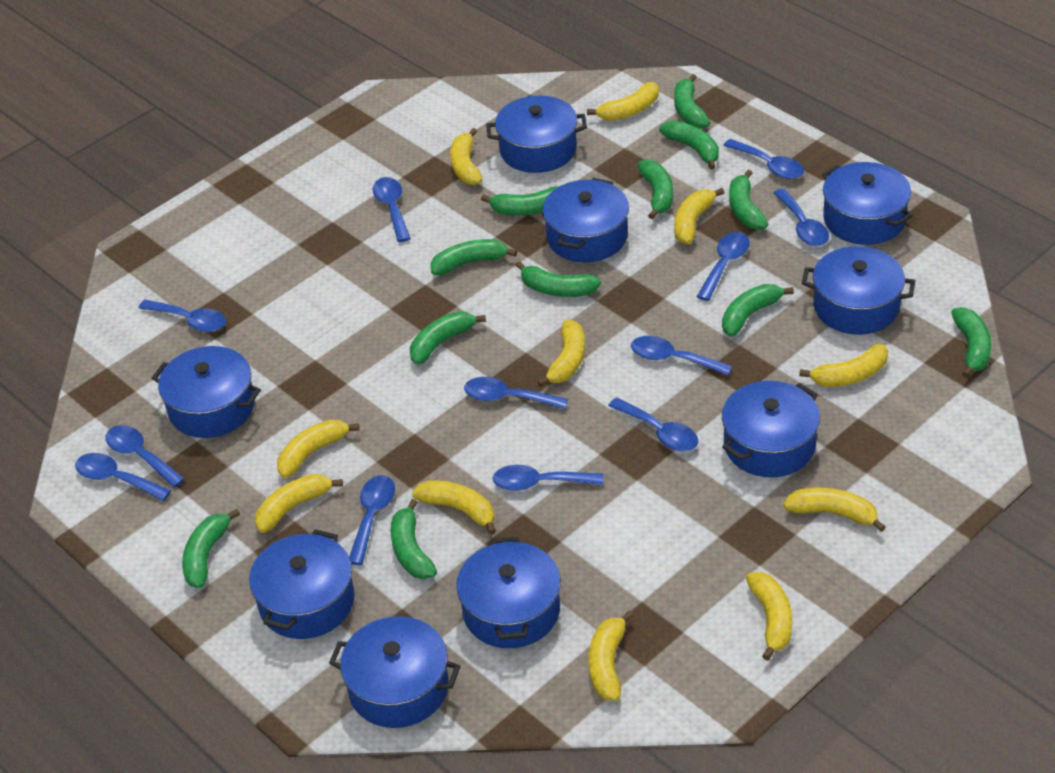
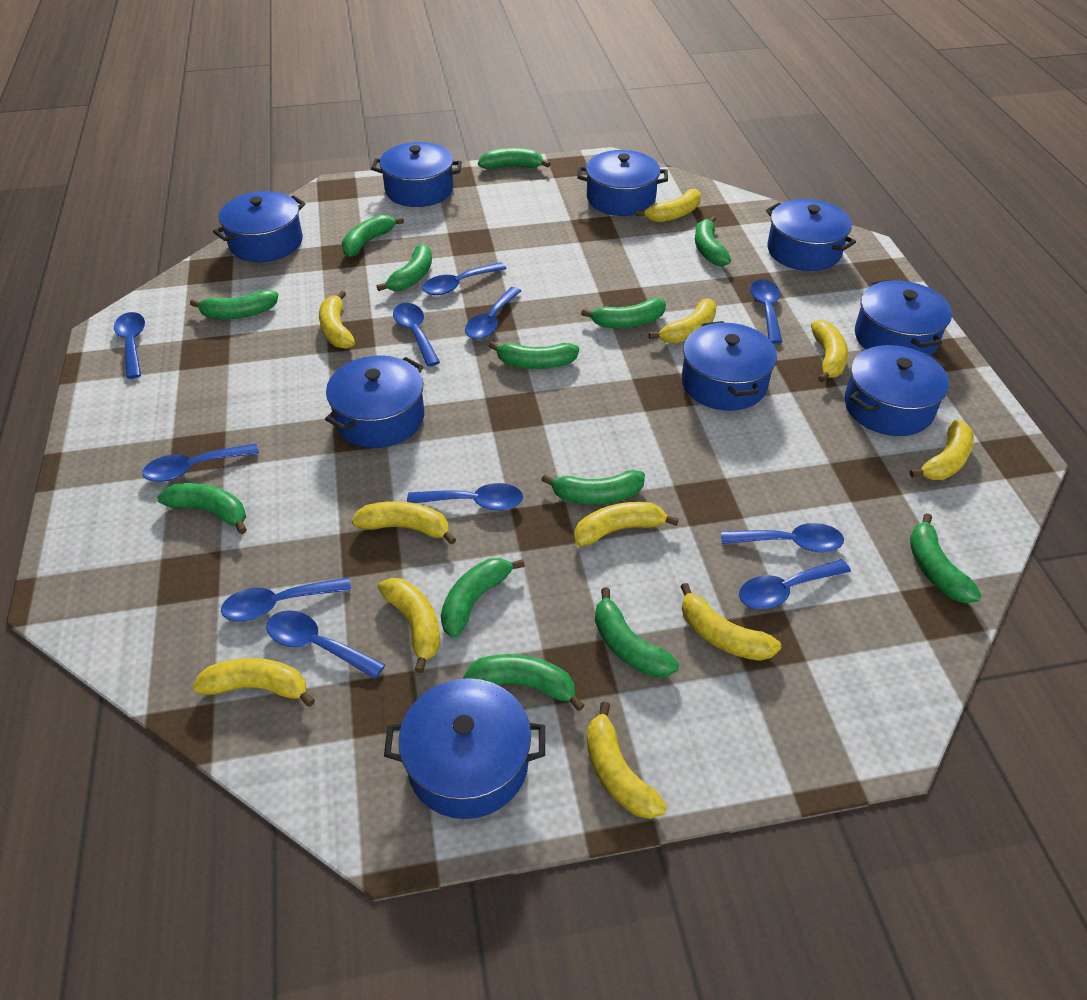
blue spoon: [75,453,171,501] [105,425,185,488] [139,300,226,332] [349,475,395,565] [373,177,411,242] [464,377,568,409] [493,465,603,491] [608,397,698,451] [631,336,732,376] [696,232,750,301] [723,139,804,179] [774,189,829,246] = 12 -> [114,312,145,379] [142,444,259,482] [221,577,351,621] [267,610,385,679] [393,303,440,366] [407,483,523,511] [422,262,506,295] [465,287,521,339] [721,523,844,552] [739,559,851,609] [750,279,782,344] = 11
green banana: [182,508,240,588] [391,499,437,579] [410,311,486,365] [430,239,517,275] [481,186,558,215] [516,261,601,297] [637,159,673,219] [659,120,719,170] [674,74,710,129] [722,284,794,337] [729,170,768,230] [951,307,991,378] = 12 -> [157,483,247,534] [190,290,278,319] [342,215,404,257] [377,244,432,291] [441,558,525,638] [463,654,585,711] [478,148,550,169] [489,341,579,369] [541,470,645,504] [581,297,666,328] [595,588,679,677] [695,216,731,266] [910,513,982,603] = 13

